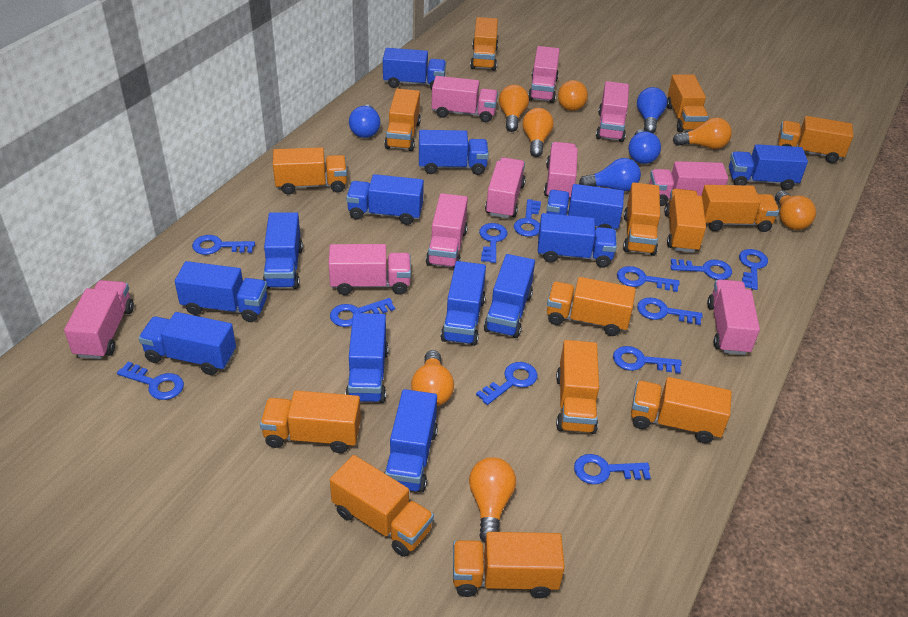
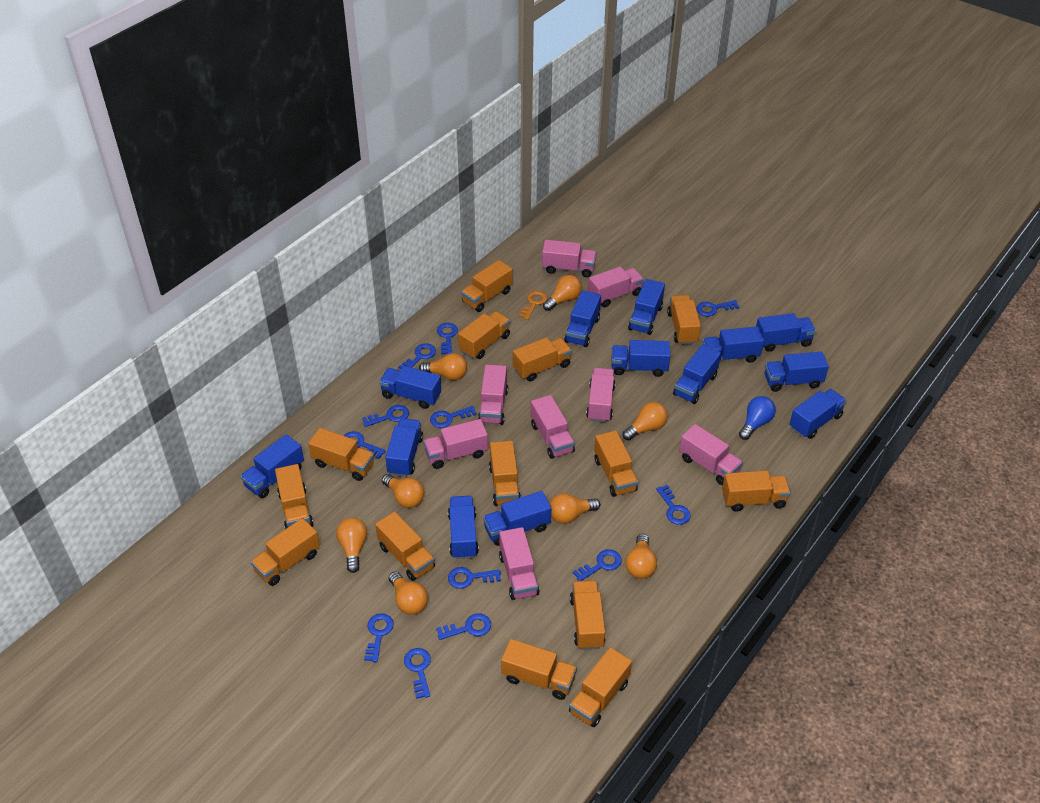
blue light bulb: [349,104,380,138] [579,158,641,191] [628,129,661,164] [637,87,667,133] = 4 -> [739,396,776,440] = 1
orange key: none = 0 -> [519,291,547,320] = 1
orange light bulb: [411,350,454,406] [469,457,516,542] [499,85,529,132] [522,108,554,157] [558,80,588,111] [673,118,732,149] [775,191,816,230] = 7 -> [336,518,367,573] [382,474,424,508] [389,572,428,615] [419,353,467,380] [543,275,582,311] [549,493,600,524] [623,402,668,441] [626,534,657,579] = 8
pink truck: [64,280,134,359] [328,244,411,295] [426,193,468,268] [431,76,498,122] [485,157,526,218] [528,46,560,103] [544,142,578,198] [596,81,629,142] [649,161,728,206] [707,279,760,355] = 10 -> [423,419,488,469] [478,365,508,425] [499,527,539,600] [531,395,575,459] [542,240,596,277] [586,368,615,422] [588,266,644,307] [679,424,743,485] = 8

